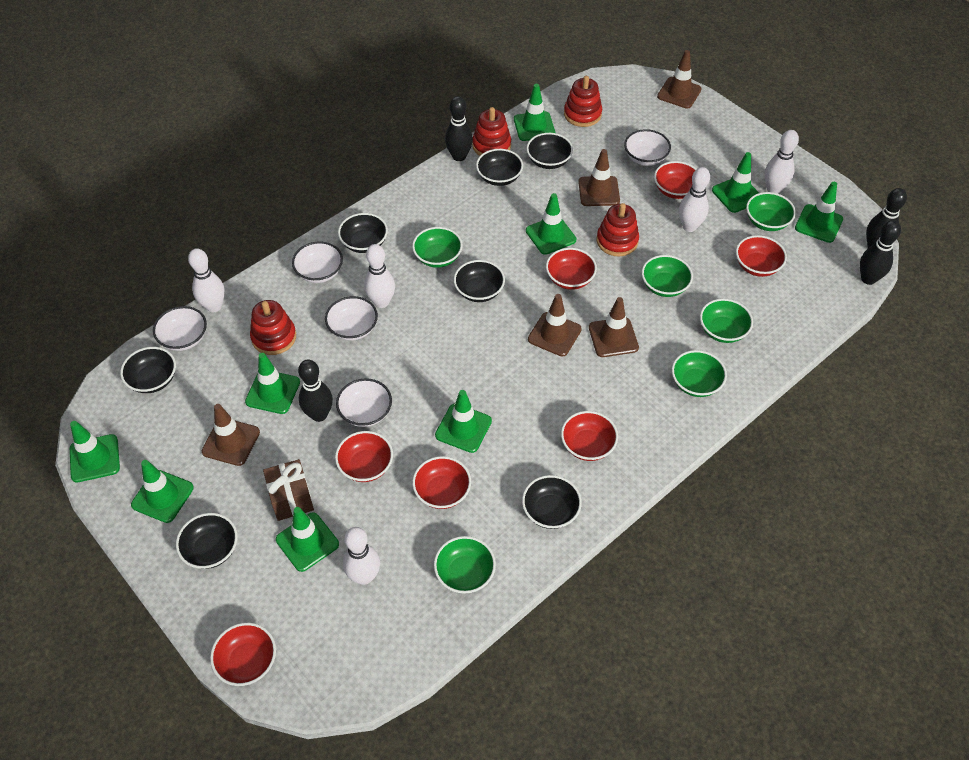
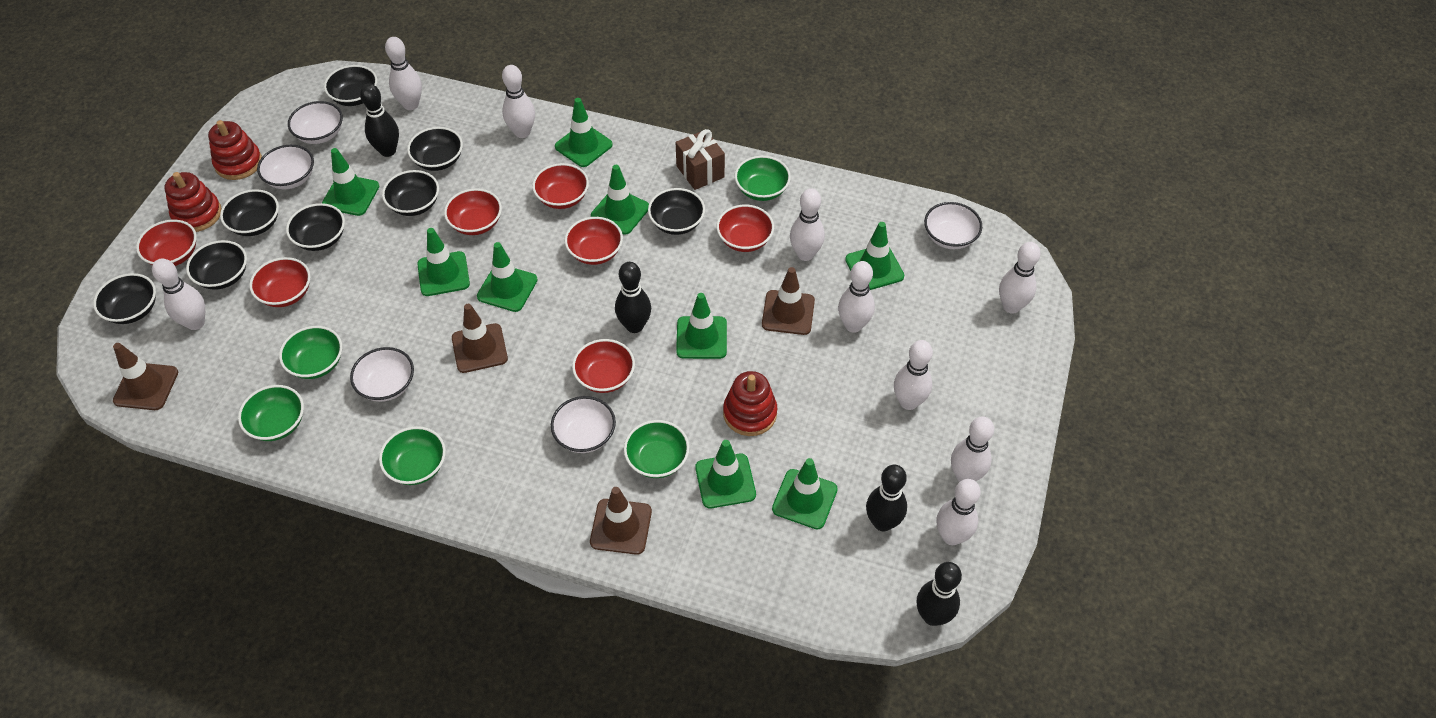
black bowl: [120,347,176,393] [176,513,238,569] [338,213,388,253] [454,260,505,302] [476,149,523,186] [522,475,582,529] [526,133,573,169] = 7 -> [93,273,156,324] [186,240,247,290] [220,189,279,236] [286,203,345,251] [324,65,377,106] [382,170,439,216] [407,127,463,171] [648,188,705,235] = 8
brown traffic cone: [202,404,260,466] [528,294,582,356] [578,149,620,206] [589,297,639,357] [657,50,702,109] = 5 -> [113,343,178,410] [452,304,508,373] [590,487,652,555] [762,267,815,335] = 4
green bowl: [412,227,462,268] [434,536,496,594] [642,255,693,297] [672,350,727,397] [700,299,753,343] [746,192,796,231] = 6 -> [238,385,304,441] [279,326,342,379] [379,426,446,485] [624,420,689,478] [735,156,791,201] = 5
red stacking toy: [250,300,296,355] [472,107,511,156] [564,76,602,127] [597,203,639,256] = 4 -> [165,172,222,232] [208,120,262,180] [723,371,777,436] = 3
white bowling pin: [188,248,225,312] [343,527,380,585] [364,244,395,308] [679,167,710,232] [764,130,799,194] = 5 -> [152,259,205,330] [385,37,422,110] [502,65,535,138] [790,188,825,261] [838,261,875,333] [894,340,933,410] [936,479,981,545] [951,416,994,482] [999,242,1041,314] = 9

